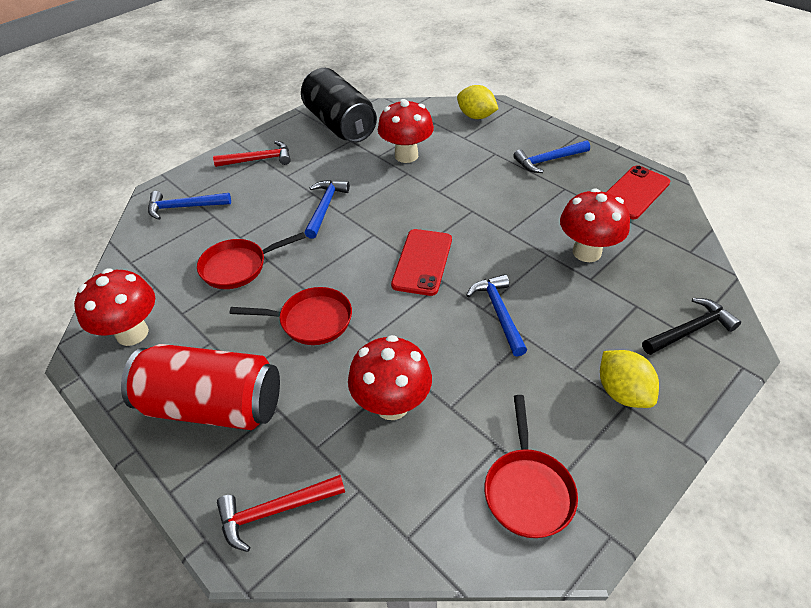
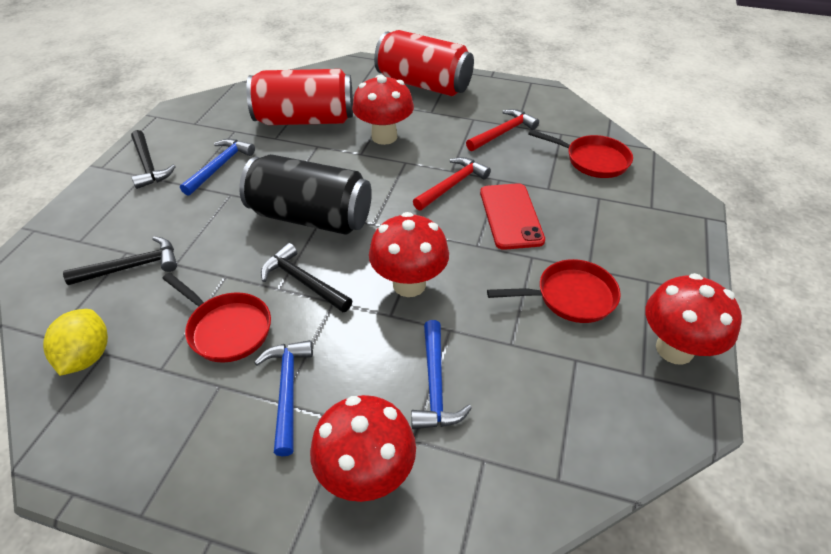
black hammer: [642,298,741,355] = 1 -> [63,236,177,285] [131,130,176,189] [261,243,352,312] = 3
blue hammer: [148,191,231,220] [305,180,350,239] [466,274,527,357] [513,140,590,173] = 4 -> [180,139,255,196] [254,340,313,456] [411,320,472,429] = 3
red can: [121,344,280,430] = 1 -> [246,69,353,125] [374,30,474,96] = 2
red phone: [391,229,452,296] [606,165,670,219] = 2 -> [480,183,545,250] = 1
yellow lemon: [457,85,498,119] [600,350,659,408] = 2 -> [43,309,108,376] = 1

